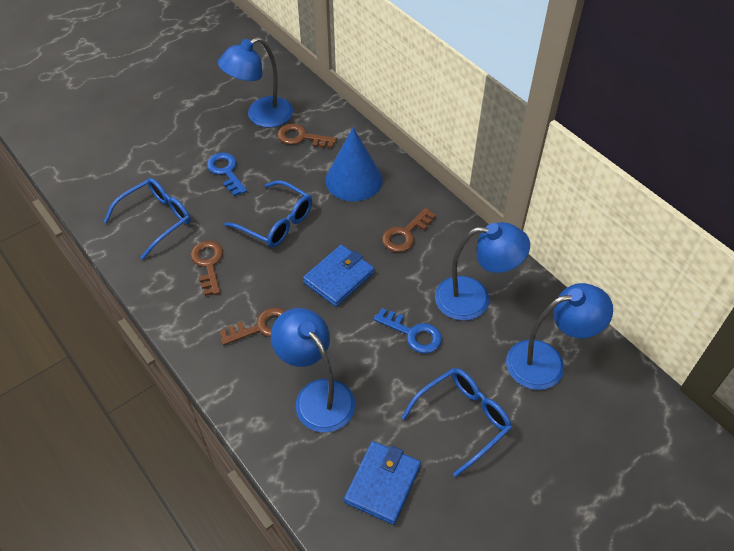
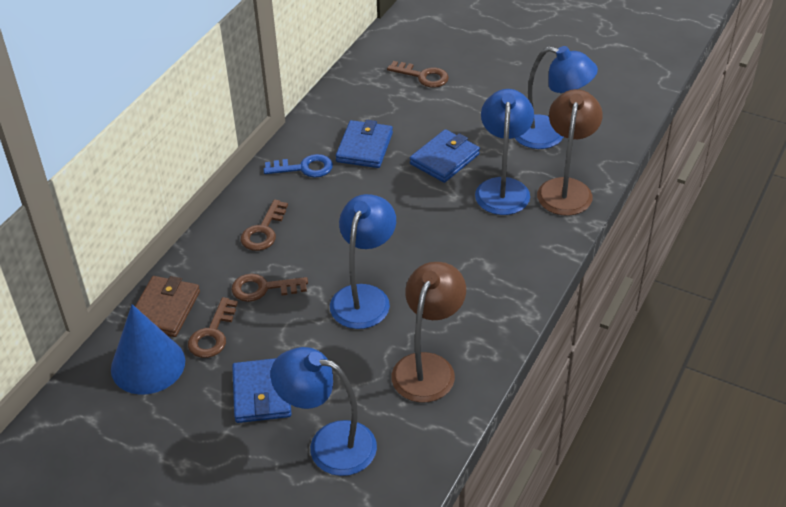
blue glasses: [103,178,191,259] [224,180,312,247] [401,368,512,477] = 3 -> none = 0
blue key: [207,152,247,196] [373,308,442,354] = 2 -> [264,154,333,177] = 1
blue wallet: [303,245,374,307] [344,441,421,525] = 2 -> [232,358,292,423] [336,120,393,168] [410,129,480,183] = 3
brown lamp: none = 0 -> [391,262,466,402] [537,89,603,216] = 2
brown wallet: none = 0 -> [135,276,200,337] = 1

